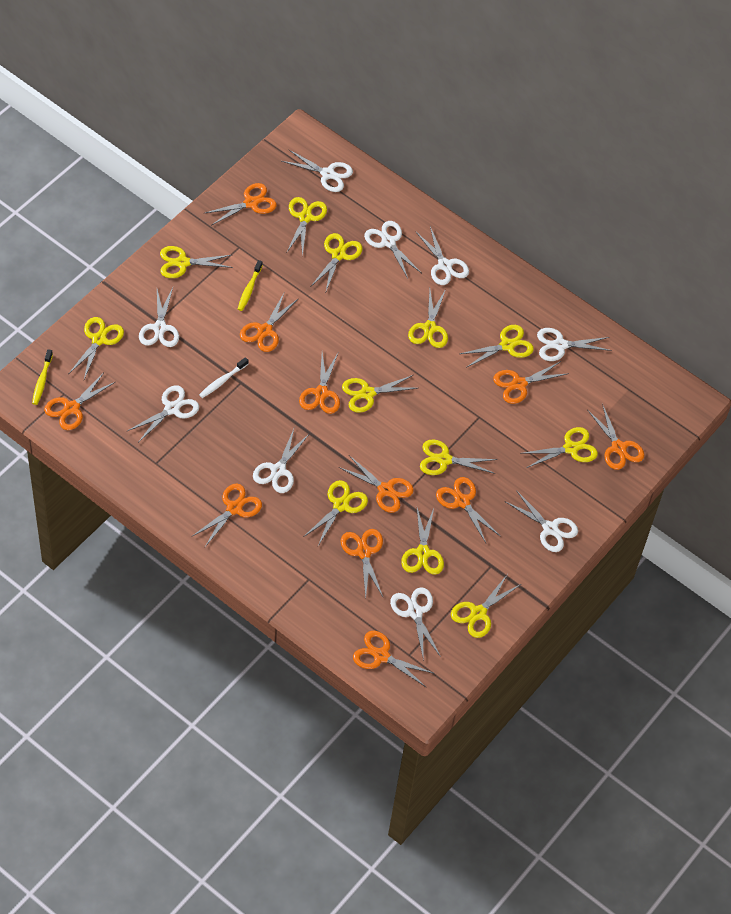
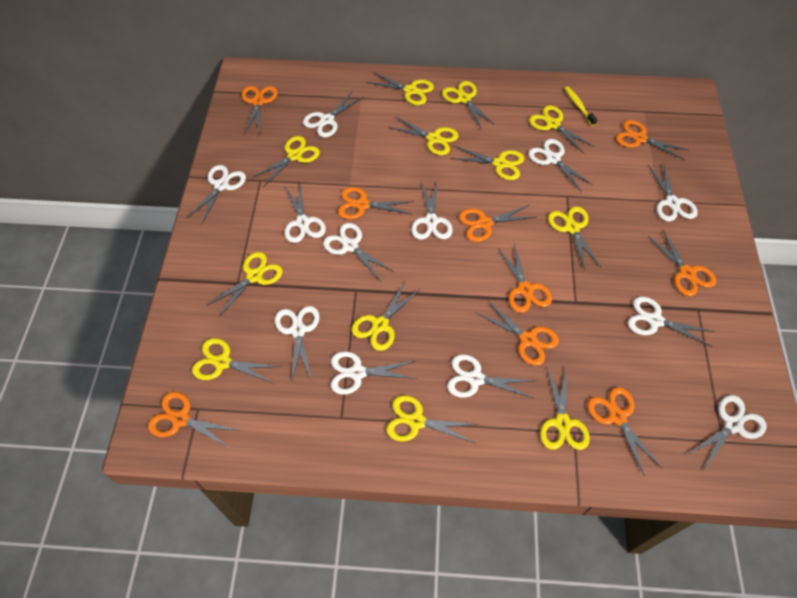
orange scissors: [44,373,115,430] [191,484,262,547] [205,183,277,225] [240,293,299,352] [299,353,340,414] [338,455,414,513] [340,529,383,598] [353,631,435,687] [436,477,500,543] [493,361,569,404] [588,404,644,470] = 11 -> [148,392,238,448] [241,86,278,134] [338,187,414,220] [459,205,535,242] [477,301,559,366] [498,243,552,313] [587,387,662,476] [616,120,688,160] [648,229,716,296] = 9
white scissors: [126,385,199,443] [139,288,179,347] [253,429,310,493] [282,149,353,192] [364,221,421,278] [390,587,441,661] [415,227,469,285] [505,490,578,552] [537,328,612,361] = 9 -> [187,165,246,224] [275,306,320,381] [284,182,326,243] [303,91,364,138] [323,223,394,280] [331,351,417,395] [411,181,453,240] [447,354,536,398] [528,139,593,192] [628,297,715,347] [648,164,698,222] [688,395,767,471] = 12
white toothbrush: [199,357,249,398] = 1 -> none = 0
yellow toothbrush: [32,349,53,405] [238,260,263,311] = 2 -> [564,86,597,126] = 1

